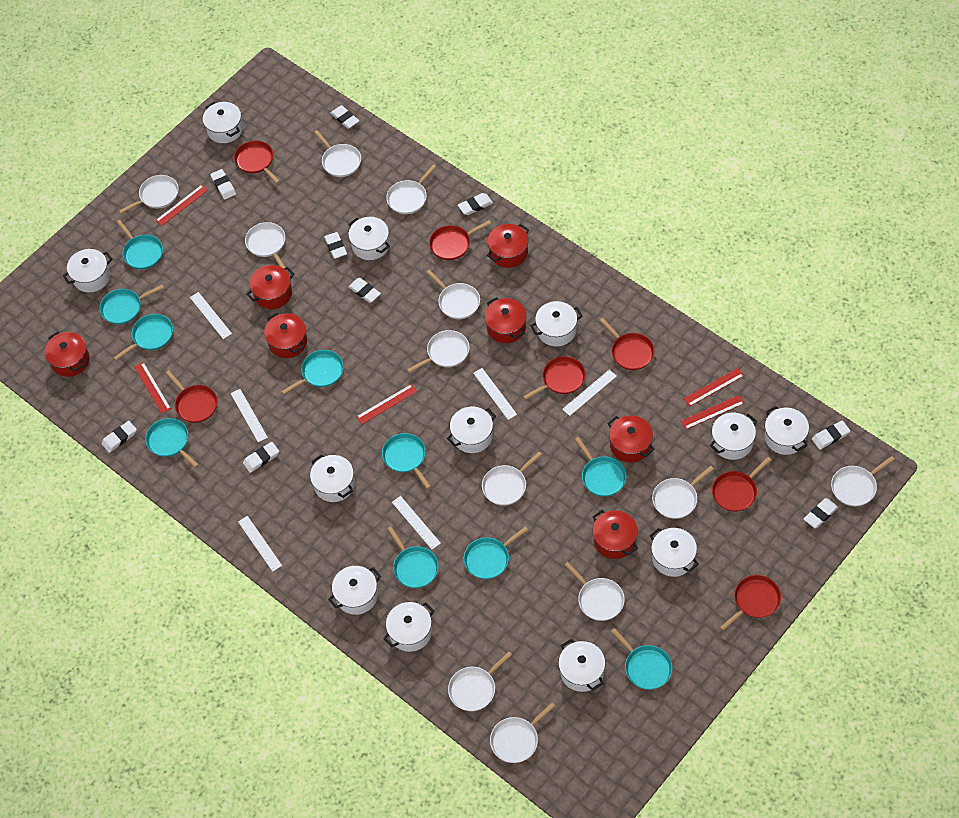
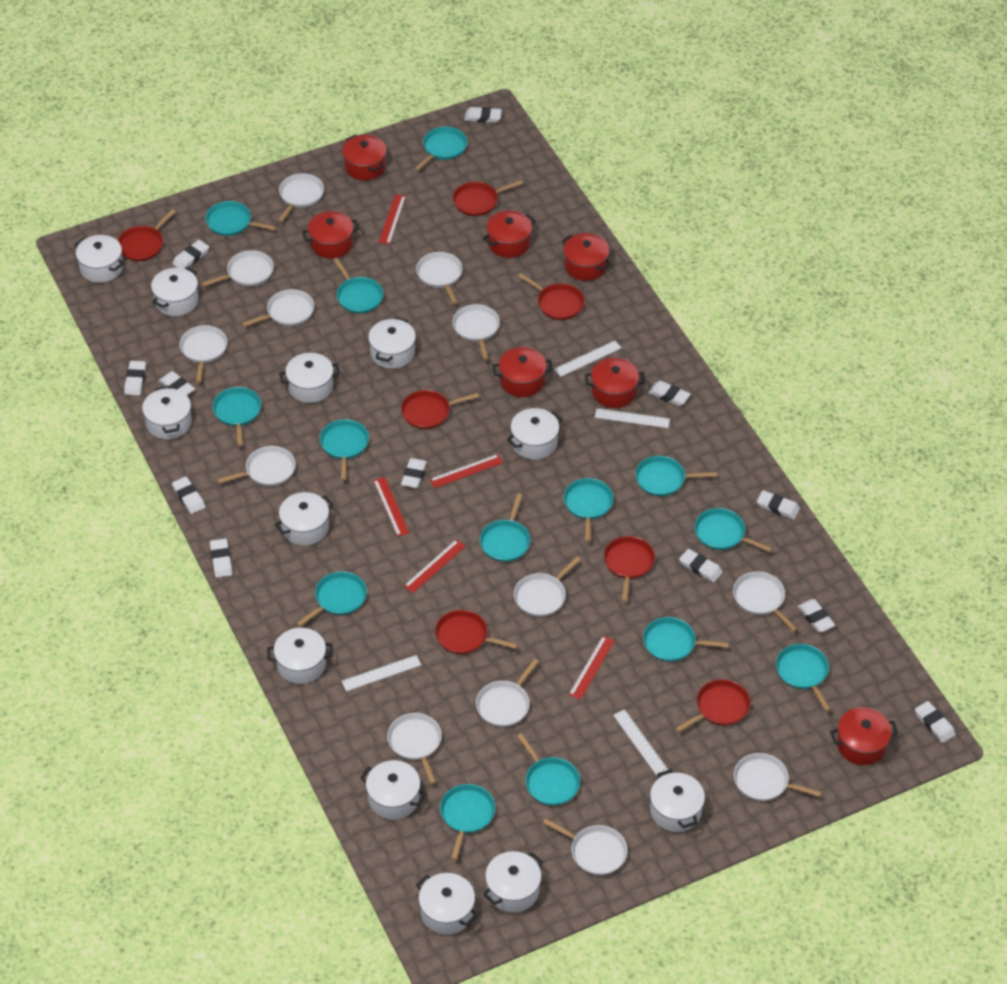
turquoise pan: [99,285,164,325] [114,314,173,360] [117,220,163,269] [145,418,199,468] [281,350,344,394] [382,433,431,489] [387,526,439,588] [464,526,528,579] [575,437,627,497] [611,628,673,690] = 10 -> [205,201,276,236] [212,387,261,446] [296,571,367,627] [320,419,369,480] [333,258,383,313] [415,127,467,171] [440,784,495,860] [480,494,531,562] [517,733,580,806] [563,478,614,542] [635,456,717,496] [643,617,729,662] [695,508,772,552] [776,644,831,712] = 14
white eraser: [102,421,137,453] [210,169,236,200] [243,442,279,473] [324,232,347,259] [330,105,359,129] [348,278,381,303] [458,193,493,215] [804,498,838,528] [812,420,850,450] = 9 -> [124,361,146,395] [158,371,195,395] [172,477,205,514] [173,240,209,269] [210,538,233,578] [401,458,427,488] [465,107,502,123] [648,381,691,406] [679,549,723,583] [757,490,800,519] [797,599,835,632] [915,701,956,743] = 12
white pan: [119,175,179,214] [245,222,286,268] [314,130,361,177] [386,164,437,214] [407,330,469,373] [426,270,480,319] [448,651,512,711] [482,452,542,505] [490,703,555,763] [564,562,625,621] [652,466,714,519] [831,456,895,506] = 12 -> [180,325,227,383] [202,250,274,286] [217,446,296,486] [242,289,314,327] [278,173,324,222] [387,713,442,784] [416,252,463,304] [452,304,500,360] [476,659,539,727] [514,556,581,617] [543,818,628,875] [733,571,797,632] [734,753,822,801] = 13
white ruler: [190,292,232,339] [231,389,268,442] [238,516,282,572] [392,496,441,549] [473,368,517,420] [562,370,617,416] = 6 -> [341,655,421,691] [554,340,621,377] [595,408,670,428] [613,709,668,776] = 4

